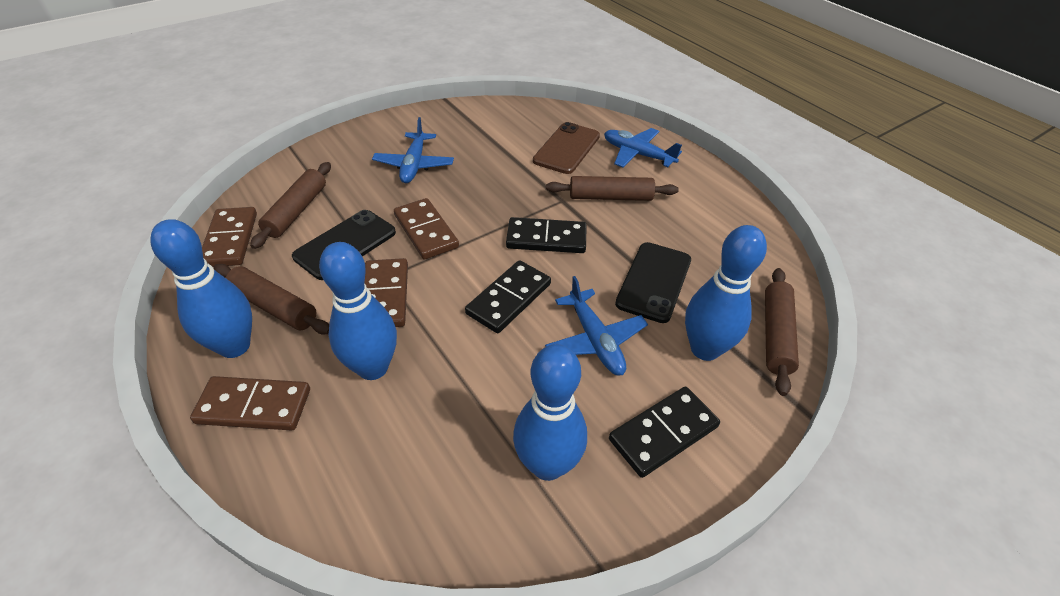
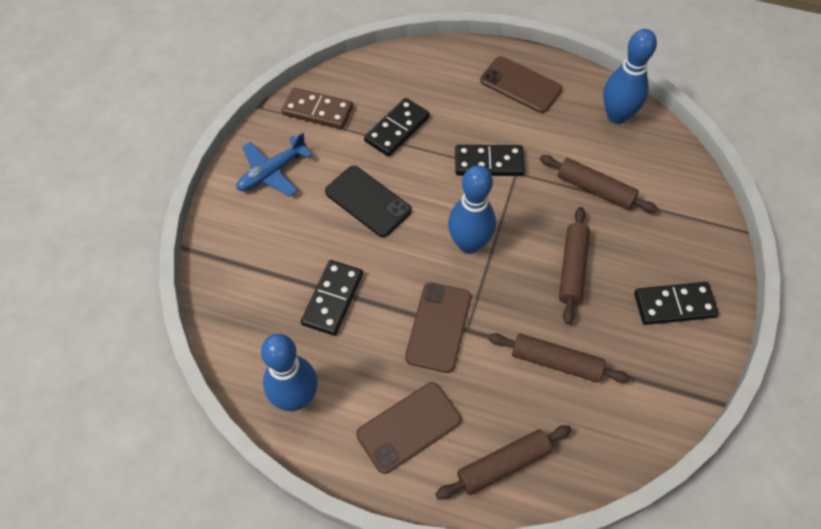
black domino: [465,260,551,333] [506,217,587,253] [609,387,720,478] = 3 -> [301,260,363,336] [364,98,430,157] [455,145,525,176] [634,282,719,325] = 4
black phone: [292,210,396,280] [615,242,691,323] = 2 -> [325,166,412,237] = 1
blue bowling pin: [150,219,252,358] [319,242,397,380] [513,344,587,481] [685,225,767,361] = 4 -> [261,334,318,411] [448,165,496,254] [603,29,657,124] = 3
blue plane: [372,117,454,183] [545,276,648,376] [604,128,682,167] = 3 -> [236,132,312,196] = 1
brown domino: [190,376,310,430] [202,207,257,267] [364,258,408,327] [394,198,459,260] = 4 -> [281,88,353,129] = 1
brown phone: [533,122,600,174] = 1 -> [356,382,461,474] [405,282,471,373] [480,56,563,113] = 3

